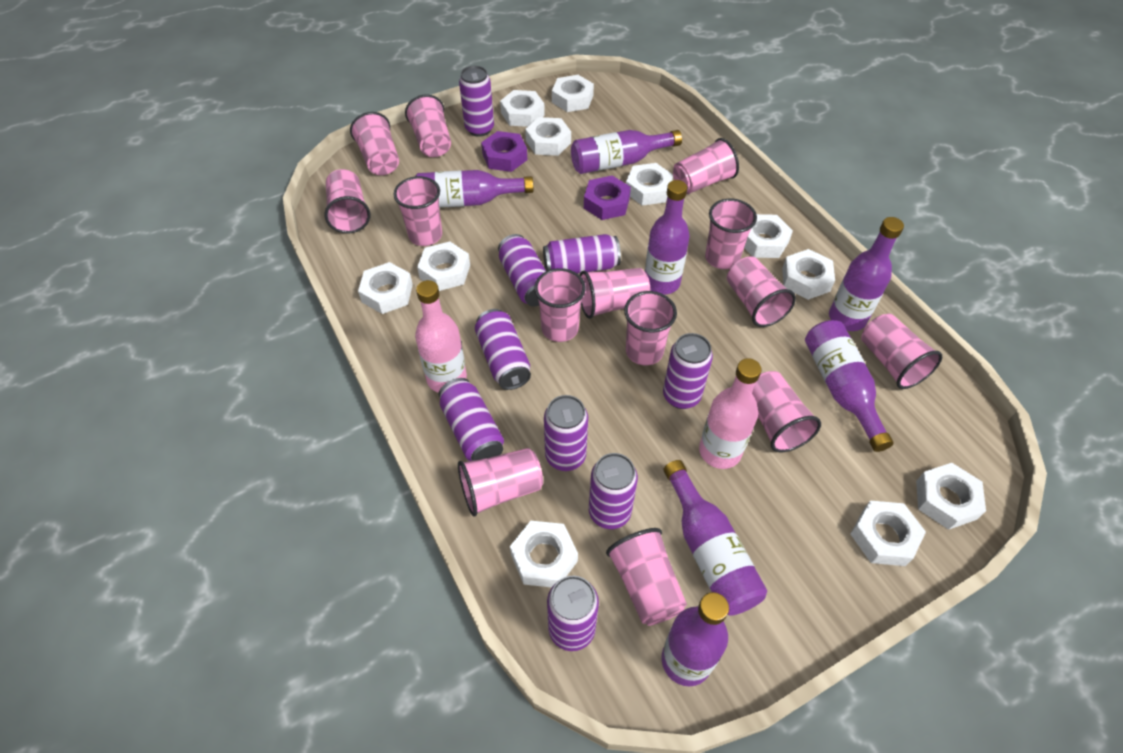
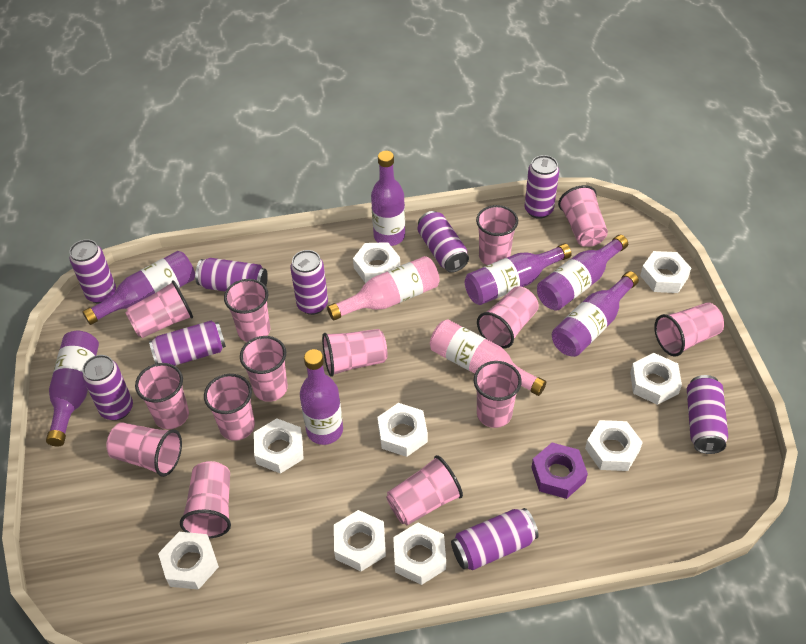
purple nut: [481,131,527,172] [584,176,631,220] = 2 -> [531,443,588,499] = 1
white nut: [358,262,413,314] [417,241,470,291] [500,90,545,127] [510,521,578,587] [525,117,571,156] [552,75,594,112] [626,163,673,206] [744,214,793,258] [782,249,835,300] [851,500,926,566] [916,463,986,530] = 11 -> [158,532,219,590] [254,418,304,474] [334,510,386,571] [353,242,400,283] [377,403,428,457] [393,523,446,585] [585,420,643,471] [630,353,682,405] [640,251,691,293] = 9

